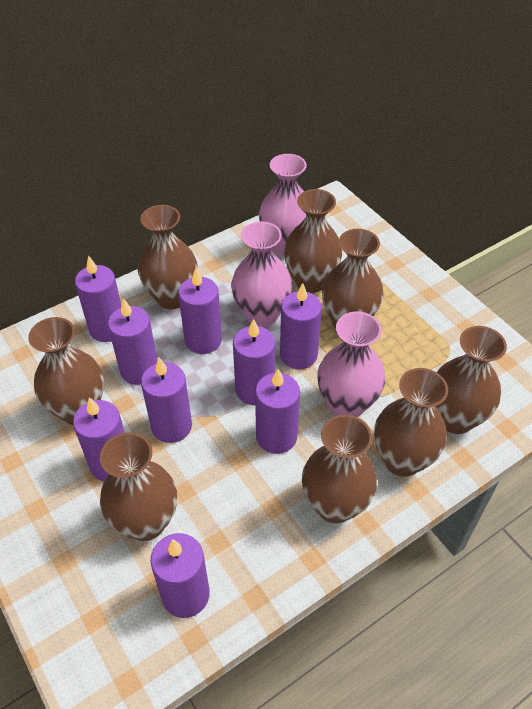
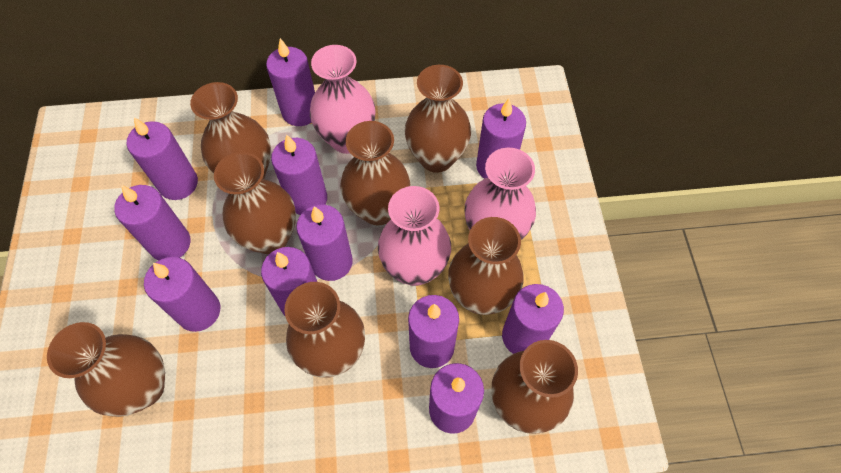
purple candle: [73,397,125,481] [75,255,121,342] [108,298,158,385] [141,358,192,443] [151,533,210,618] [178,268,222,354] [233,319,275,405] [255,369,300,454] [280,283,322,369] = 9 -> [114,185,191,260] [127,117,198,200] [144,257,220,332] [261,247,317,316] [266,38,315,126] [271,134,327,215] [296,204,353,281] [408,295,459,368] [429,363,484,434] [476,99,526,179] [502,284,564,354] = 11

